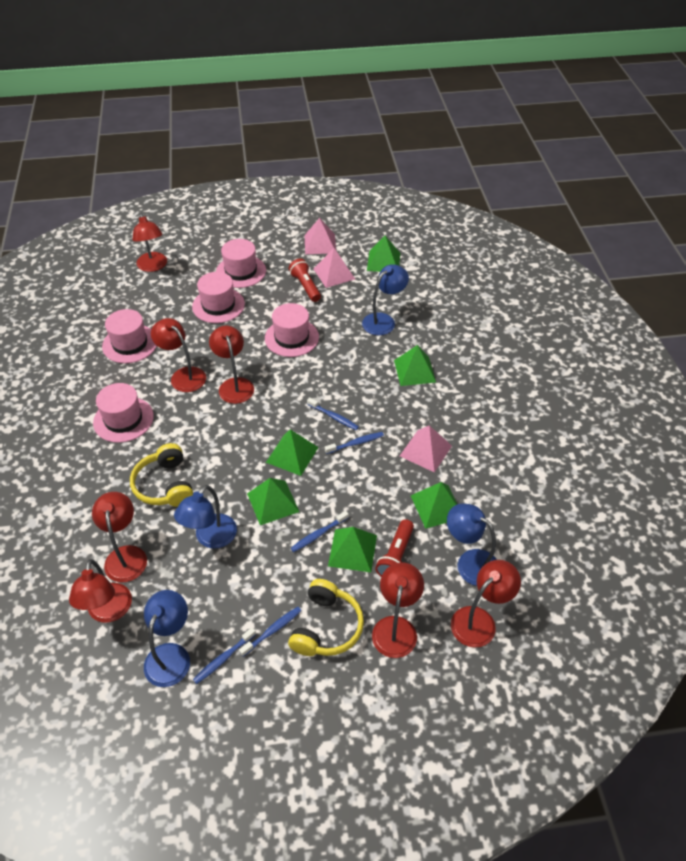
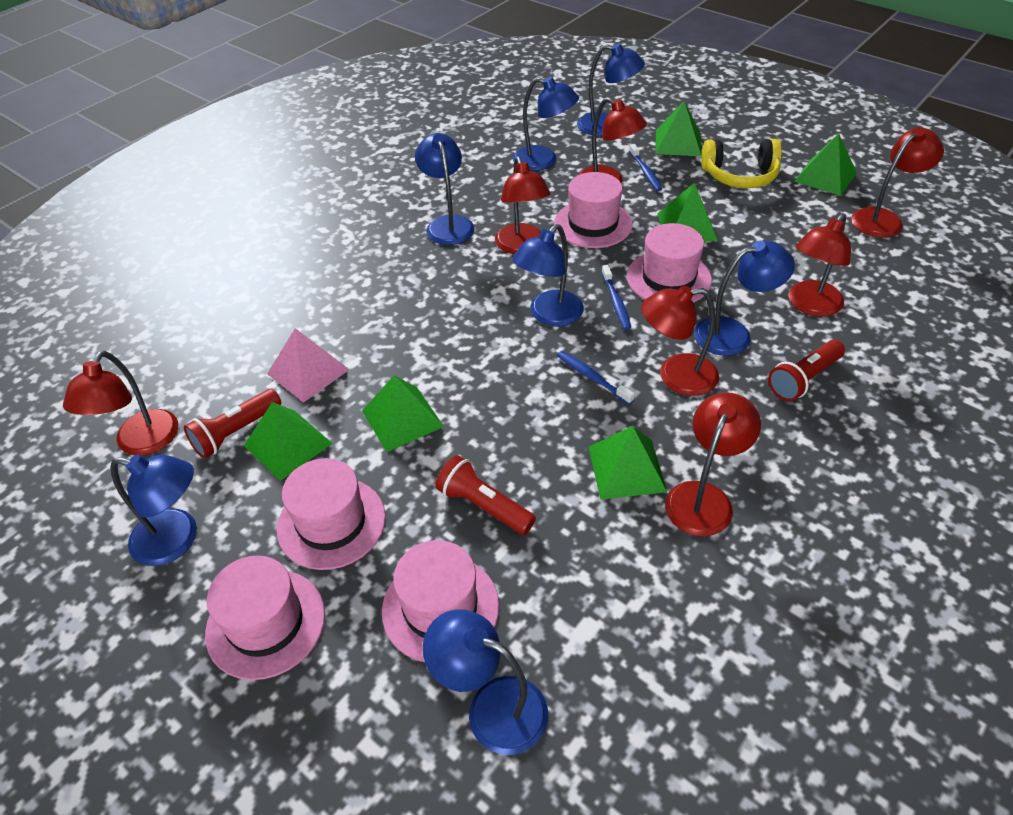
blue lamp: [144,590,190,687] [174,485,237,549] [362,264,409,335] [447,503,497,586] = 4 -> [110,455,197,566] [415,133,475,245] [423,609,548,755] [512,224,584,326] [513,77,579,171] [577,43,645,136] [694,241,795,356] = 7
blue toothbrush: [193,627,256,684] [239,607,301,657] [291,511,349,552] [307,398,359,430] [325,432,384,454] = 5 -> [557,351,635,405] [601,265,631,330] [629,144,662,191] = 3
pink pyramid: [304,218,336,254] [314,248,355,288] [400,425,452,473] = 3 -> [267,328,350,403] = 1
red flashlight: [289,259,321,302] [375,519,414,577] = 2 -> [184,389,281,459] [435,455,536,535] [768,340,845,401] = 3
yellow headphones: [130,443,193,507] [288,579,364,656] = 2 -> [701,139,782,188] = 1

